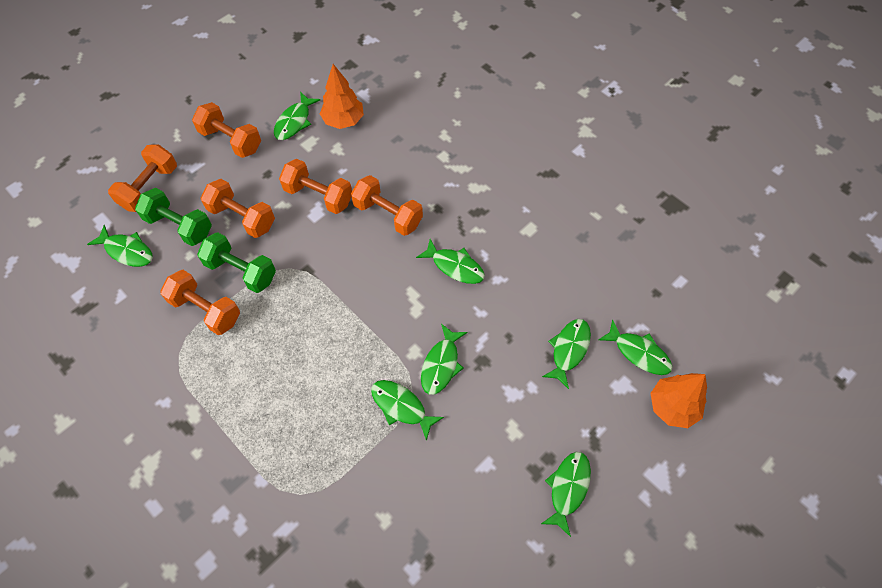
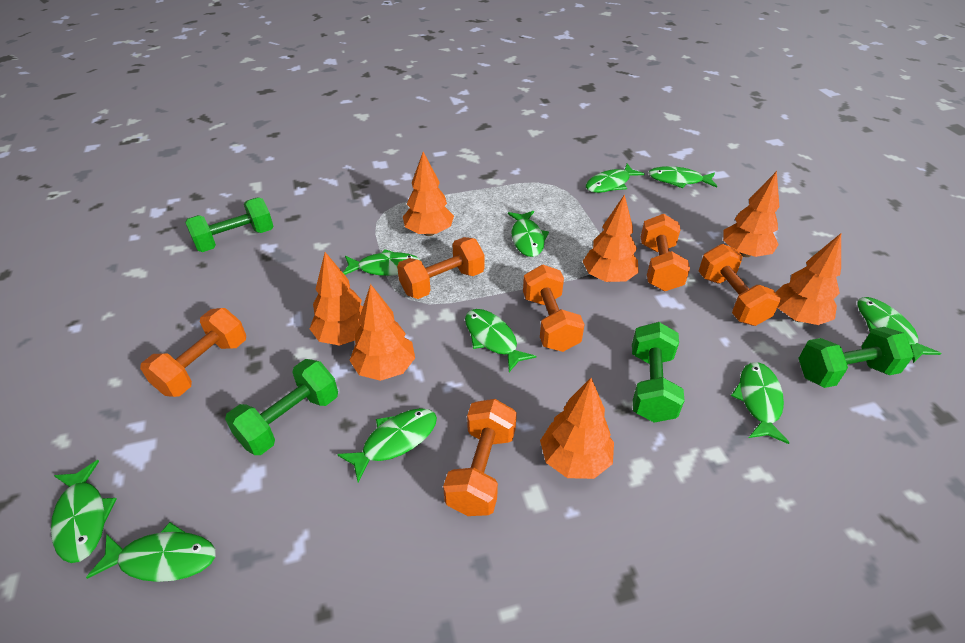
green dumbbell: [135,188,212,246] [197,232,276,293] = 2 -> [185,197,273,252] [225,359,338,455] [632,322,685,422] [798,327,914,388] = 4
green fish: [87,225,153,267] [274,92,320,140] [371,380,444,441] [416,239,485,284] [421,324,467,395] [541,452,591,537] [542,319,591,389] [598,319,672,375] = 8 -> [51,460,116,563] [86,522,216,582] [337,408,437,482] [343,249,422,276] [465,309,536,372] [508,211,549,257] [586,164,645,193] [648,166,717,188] [731,362,790,444] [857,297,942,363] = 10
orange tree: [320,64,364,129] [650,373,707,428] = 2 -> [310,252,363,346] [349,284,415,381] [403,152,454,236] [540,378,614,479] [582,194,639,282] [723,171,779,257] [776,233,841,325] = 7

